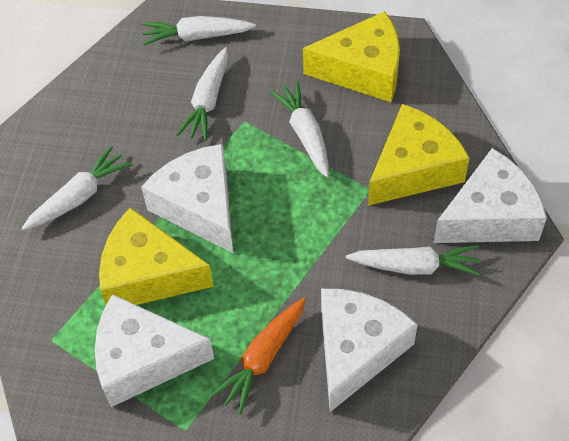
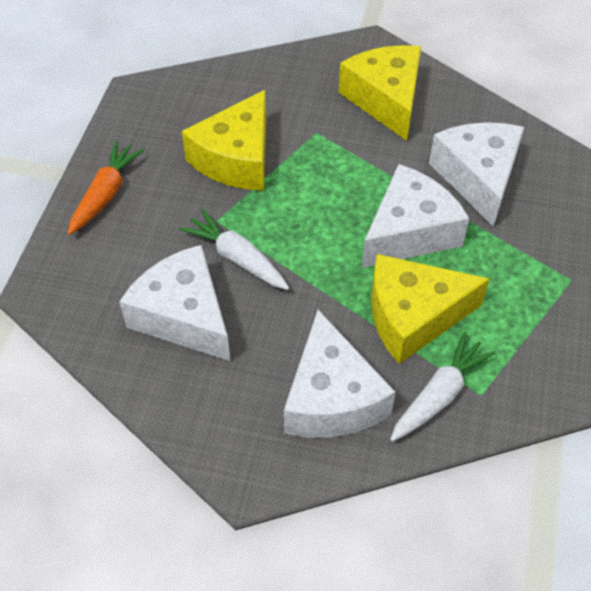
white carrot: [22,146,132,230] [142,16,256,45] [176,47,228,141] [270,81,329,178] [346,245,481,276] = 5 -> [179,209,289,290] [390,332,496,442] = 2

